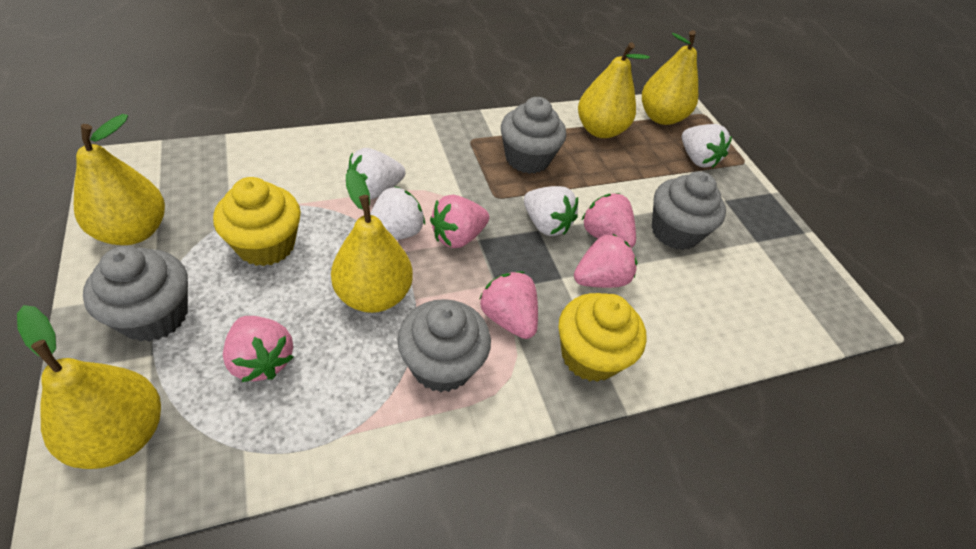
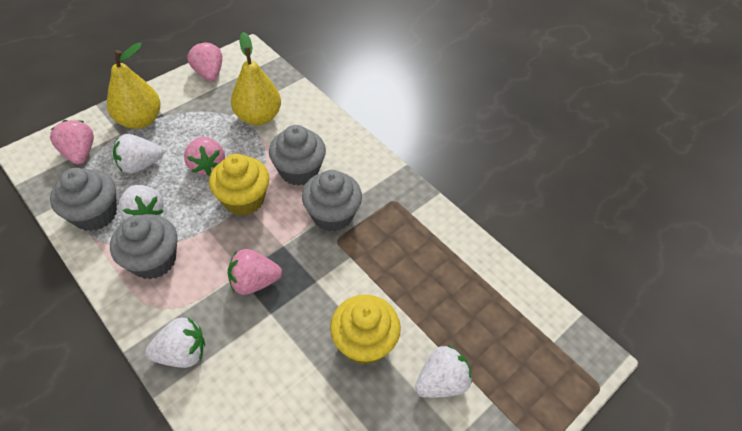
pink strawberry: [223,316,293,382] [430,195,489,248] [479,271,538,339] [574,234,637,288] [582,193,636,248] = 5 -> [50,120,94,164] [184,137,225,176] [188,42,222,81] [228,249,282,295] = 4
yellow pear: [17,305,161,469] [74,114,165,245] [331,169,413,313] [578,42,650,138] [642,30,698,125] = 5 -> [107,43,160,129] [231,32,281,125] = 2

